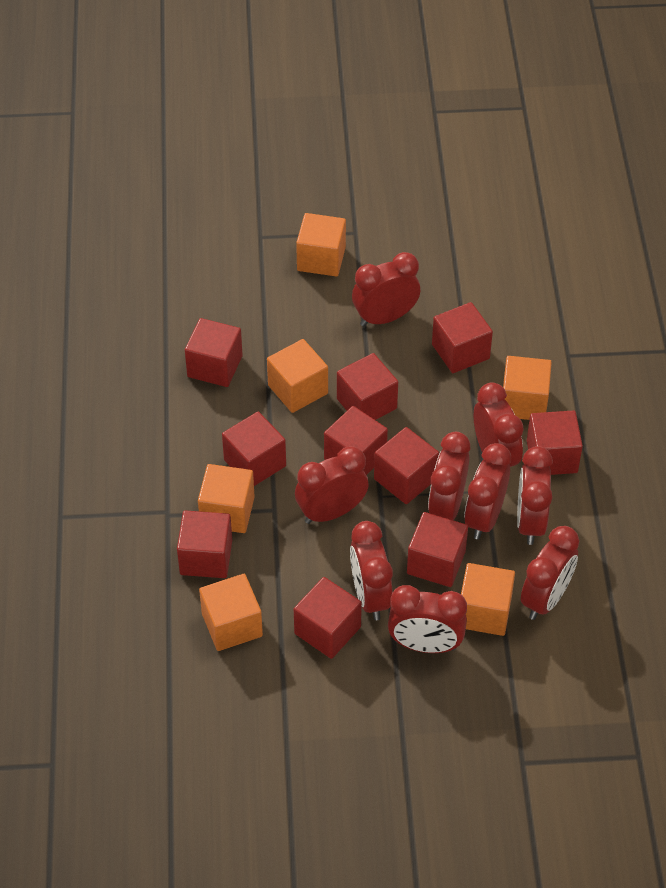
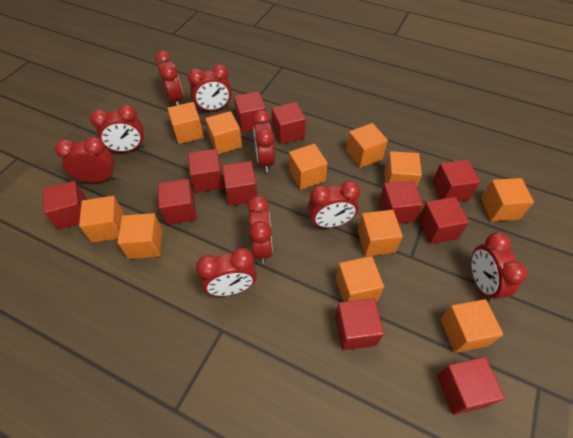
orange cube: [198,464,255,533] [199,574,263,651] [267,339,328,413] [296,213,346,277] [461,563,515,636] [503,356,552,420] = 6 -> [79,196,124,243] [117,213,163,259] [168,102,204,144] [205,111,242,154] [289,144,328,190] [336,256,384,302] [346,123,388,168] [358,210,403,256] [384,151,422,187] [441,299,503,353] [481,178,534,221] = 11
red cube: [177,510,232,578] [185,318,243,387] [222,412,286,486] [294,577,362,659] [324,406,388,475] [337,353,398,420] [374,427,439,504] [407,512,468,587] [432,302,493,373] [527,410,583,475] = 10 -> [43,181,87,229] [158,179,197,225] [188,149,224,193] [222,161,257,206] [234,92,266,132] [272,102,306,144] [335,298,384,350] [379,180,423,224] [418,197,469,244] [432,160,480,202] [437,357,505,415] = 11

